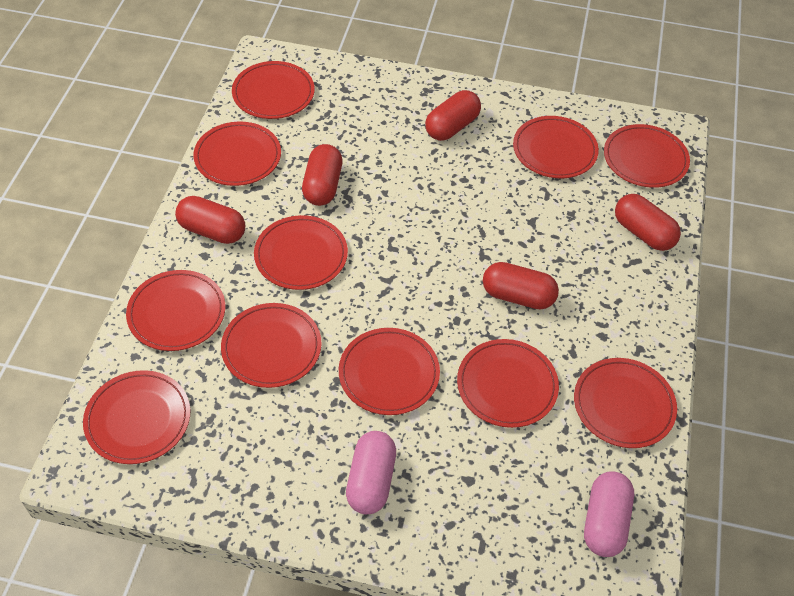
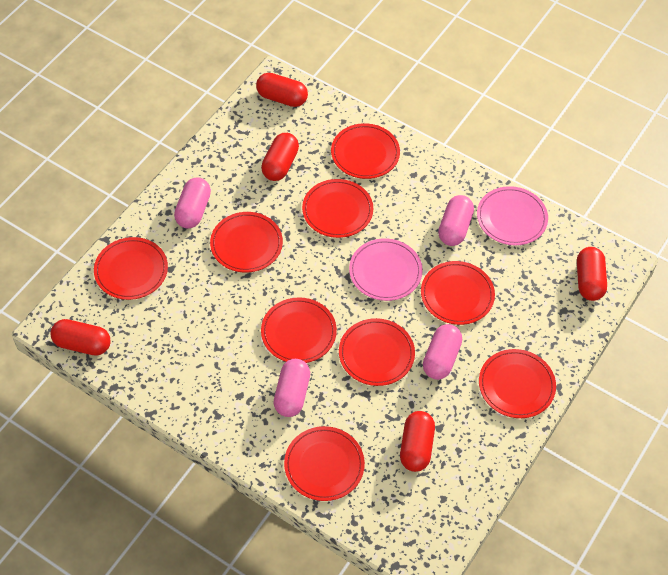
pink capsule: [346,431,396,514] [584,471,634,557] = 2 -> [174,177,211,228] [274,359,310,417] [423,324,462,380] [438,195,474,246] = 4
pink plate: none = 0 -> [349,238,423,301] [477,186,548,245] = 2
red plate: [83,370,190,464] [126,270,225,351] [193,122,281,186] [221,303,322,388] [232,61,315,119] [254,215,348,290] [339,328,440,415] [457,339,559,428] [513,116,599,178] [574,358,677,448] [604,124,690,188] = 11 -> [94,237,168,300] [210,212,283,273] [261,297,337,363] [284,426,365,501] [302,179,374,238] [331,123,400,179] [339,318,415,386] [421,261,495,325] [479,349,556,418] = 9

